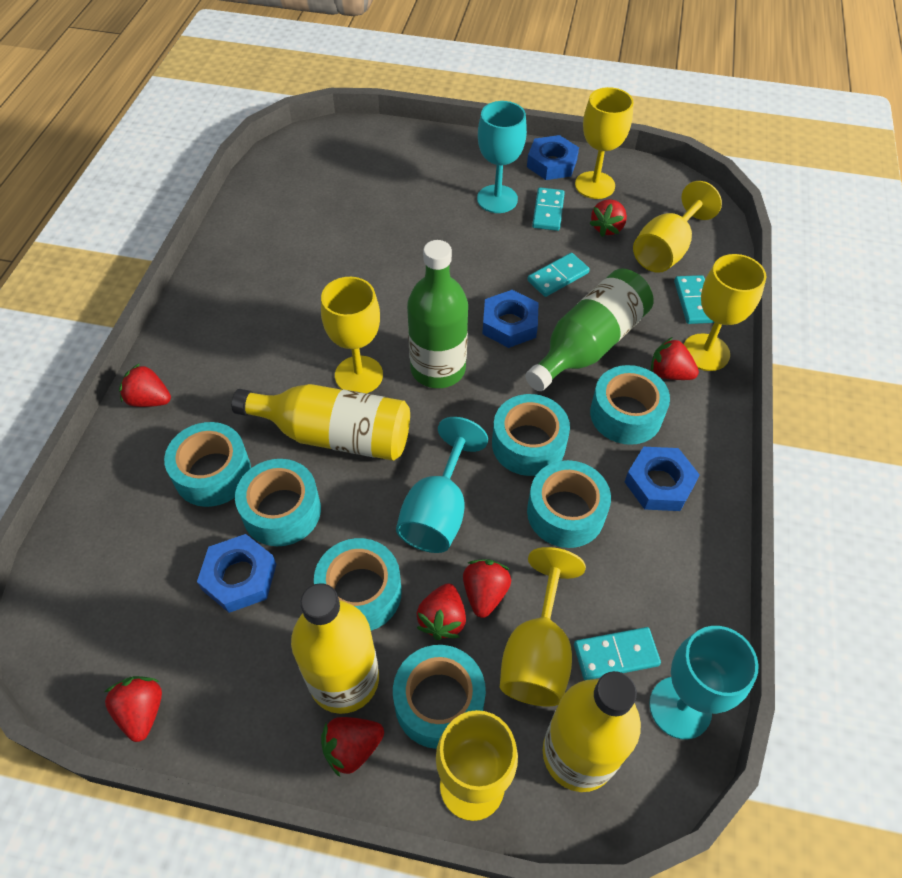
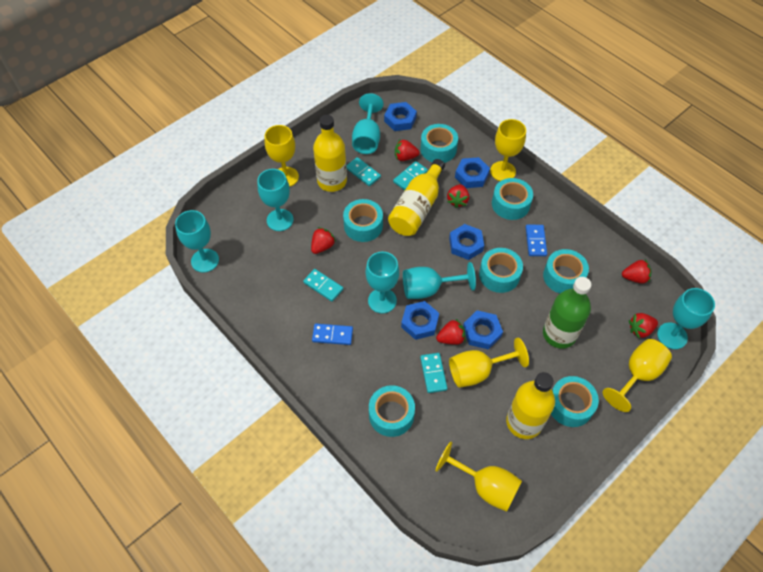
blue domino: none = 0 -> [312,324,353,345] [526,225,547,256] = 2
blue nut: [197,534,277,613] [482,290,538,348] [527,135,579,180] [625,447,700,511] = 4 -> [384,102,417,131] [401,301,439,340] [449,224,484,260] [455,157,490,188] [463,310,503,350] = 5
green bottle: [407,240,468,388] [525,268,654,391] = 2 -> [543,277,591,349] = 1
red strawberry: [105,676,162,742] [119,363,171,407] [321,717,384,777] [417,583,466,640] [463,559,511,618] [589,199,627,237] [651,337,699,380] = 7 -> [311,227,336,254] [395,140,420,161] [436,319,466,345] [447,184,469,208] [622,260,651,284] [629,313,658,339] = 6
turquoise goblet: [396,417,488,553] [477,101,527,213] [649,626,759,740] = 3 -> [175,210,219,273] [257,169,293,231] [352,93,383,154] [366,252,399,313] [403,262,476,299] [657,288,715,349] = 6
yellow goblet: [321,277,383,393] [436,710,518,821] [500,547,586,706] [575,87,634,199] [633,181,722,273] [684,254,766,371] = 6 -> [265,125,299,187] [435,442,522,512] [449,338,529,388] [490,119,526,181] [603,339,672,412] = 5

